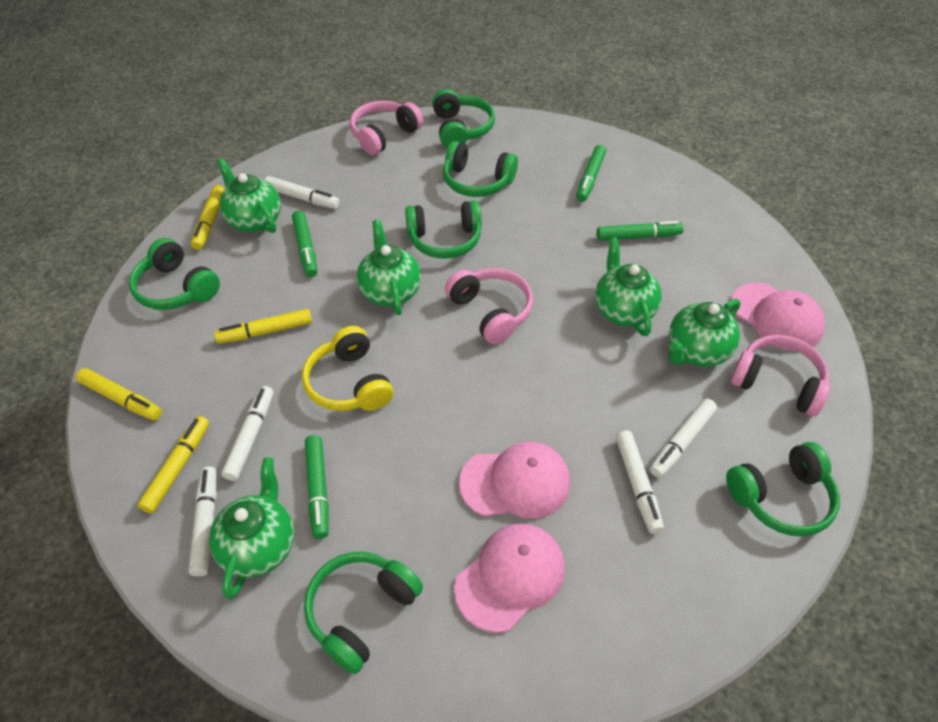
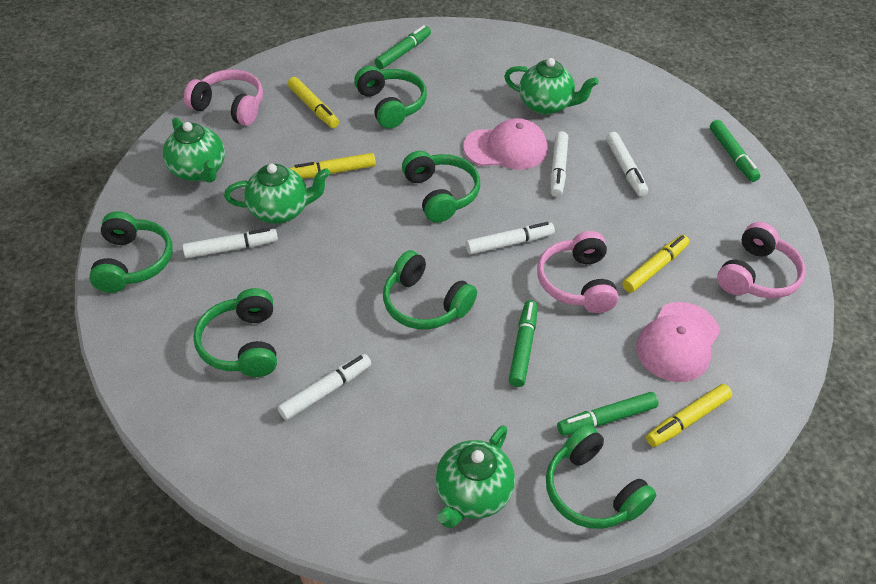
green teapot: [209,457,294,599] [217,158,281,233] [357,220,421,316] [595,237,662,336] [669,299,741,367] = 5 -> [163,117,225,183] [224,163,330,223] [435,425,515,528] [504,58,599,115] = 4
pink cap: [454,523,565,633] [459,442,570,518] [731,282,825,351] = 3 -> [463,118,547,170] [636,302,720,382] = 2
yellow headphones: [302,326,394,411] = 1 -> none = 0

